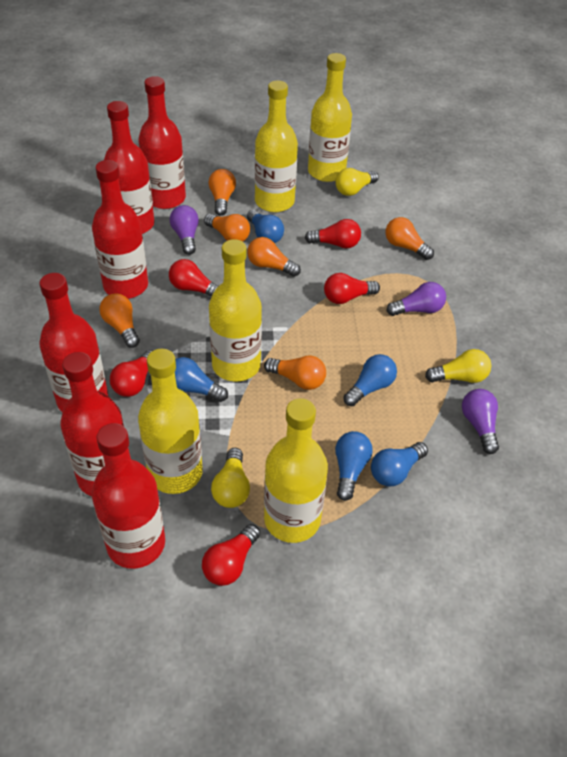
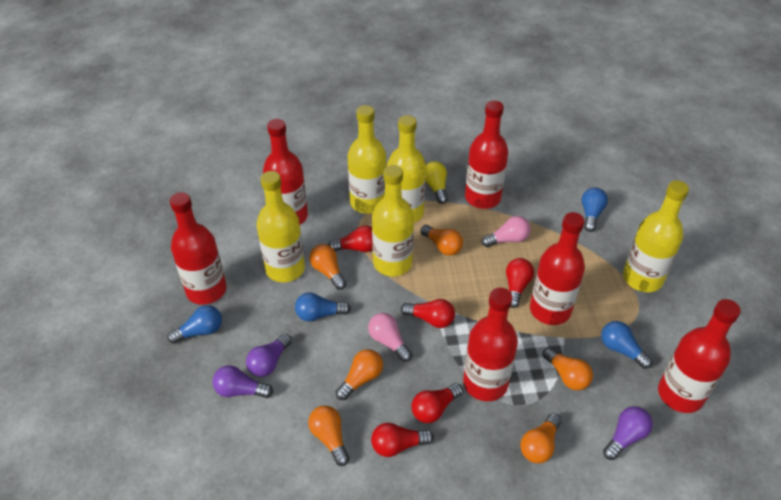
blue light bulb: [175,357,228,402] [247,210,284,243] [335,431,373,501] [343,354,397,406] [371,442,428,486] = 5 -> [167,305,222,344] [295,293,351,322] [581,188,608,232] [601,321,653,369] = 4
pink light bulb: none = 0 -> [368,313,412,362] [482,216,531,247] = 2
yellow light bulb: [211,448,250,508] [335,168,379,196] [425,349,491,383] = 3 -> [426,161,448,204] = 1

